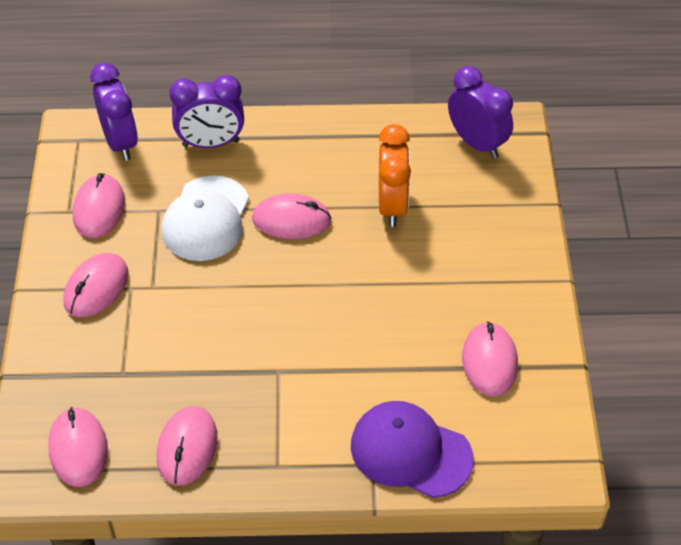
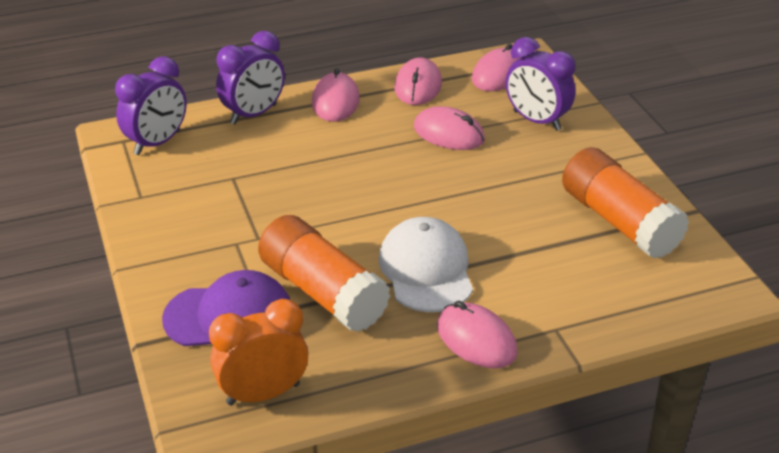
orange glue stick: none = 0 -> [258,215,390,332] [562,147,689,259] = 2
pink mouse: [48,407,108,487] [63,253,129,317] [72,173,125,238] [157,406,218,486] [252,193,331,239] [462,321,518,397] = 6 -> [312,68,360,122] [394,57,442,105] [414,106,485,150] [437,300,518,368] [472,44,521,91] = 5

